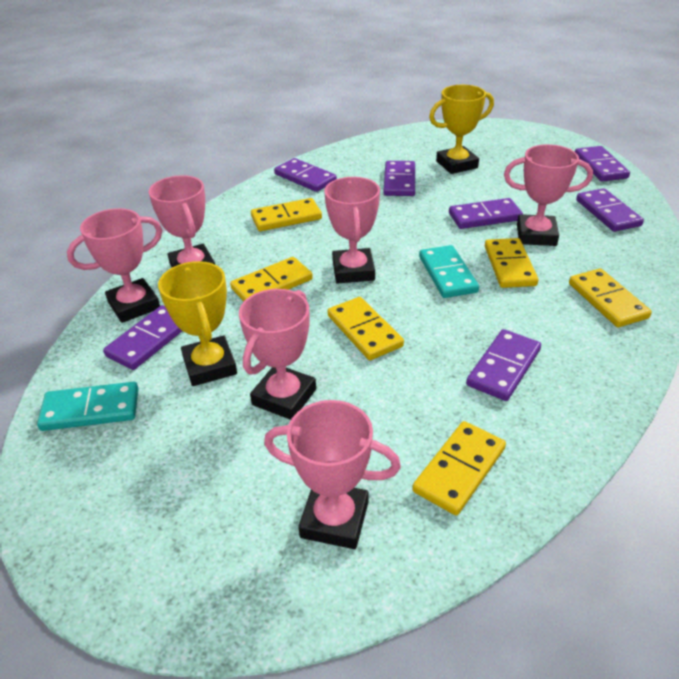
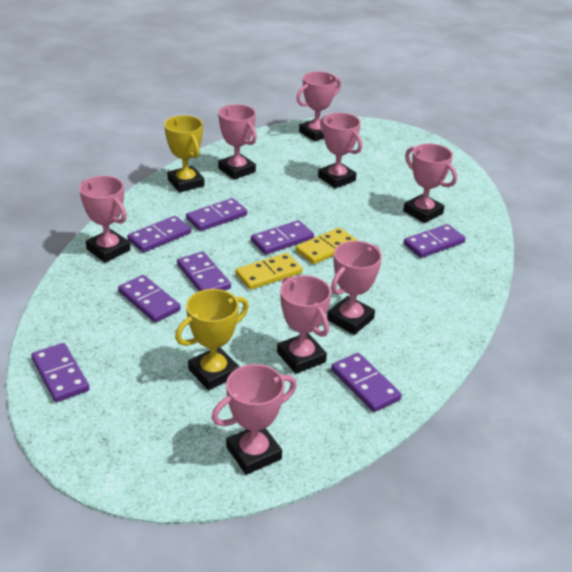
pink trophy: [67,208,162,323] [149,175,215,267] [239,289,316,420] [264,400,401,549] [324,177,380,283] [504,144,593,246] = 6 -> [79,176,131,263] [211,364,297,475] [218,104,257,180] [277,275,331,374] [296,71,341,141] [318,113,362,189] [327,241,382,335] [403,143,457,223] = 8
purple domino: [103,305,182,370] [274,158,337,192] [383,161,415,196] [449,198,523,229] [466,329,541,401] [575,146,630,182] [576,188,644,232] = 7 -> [31,343,90,402] [118,275,181,322] [127,216,191,253] [177,251,231,291] [186,198,247,231] [251,220,314,255] [331,353,402,412] [404,224,466,258] = 8
turquoise domino: [37,382,139,431] [419,245,479,298] = 2 -> none = 0
yellow domino: [230,257,313,301] [251,198,322,231] [328,297,404,360] [412,421,506,515] [485,238,538,288] [569,268,652,327] = 6 -> [235,253,303,290] [295,228,357,264] = 2

